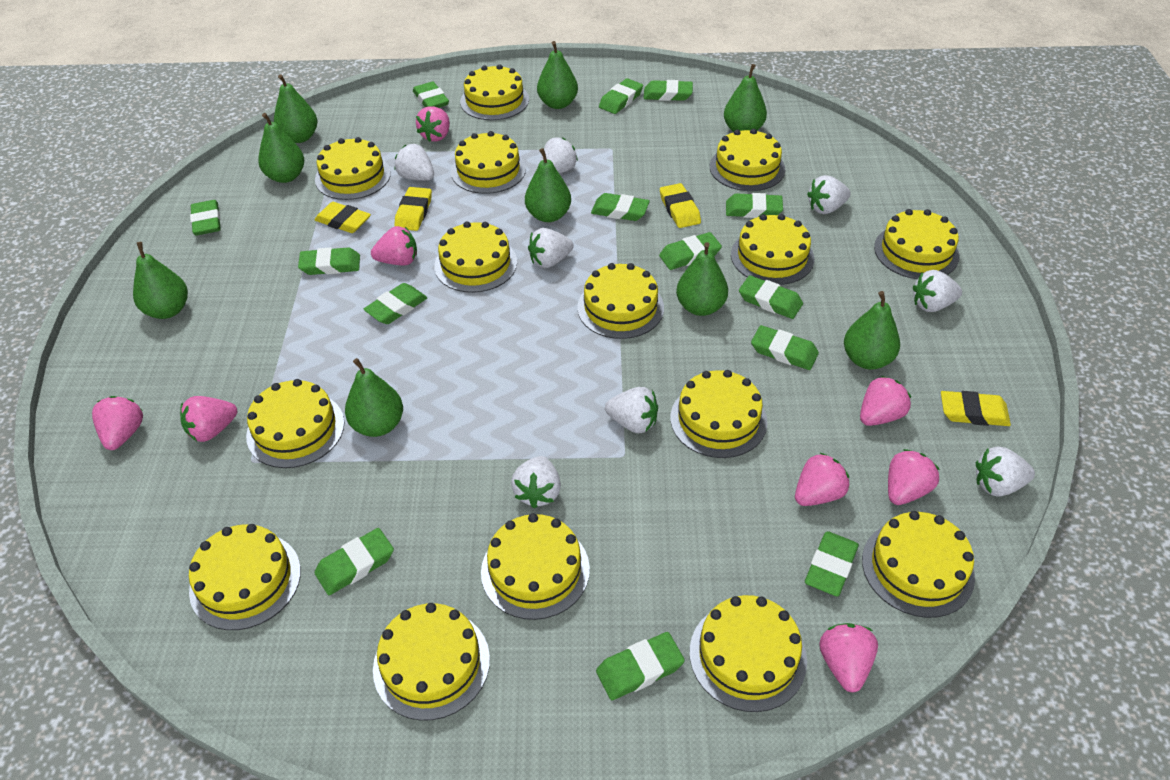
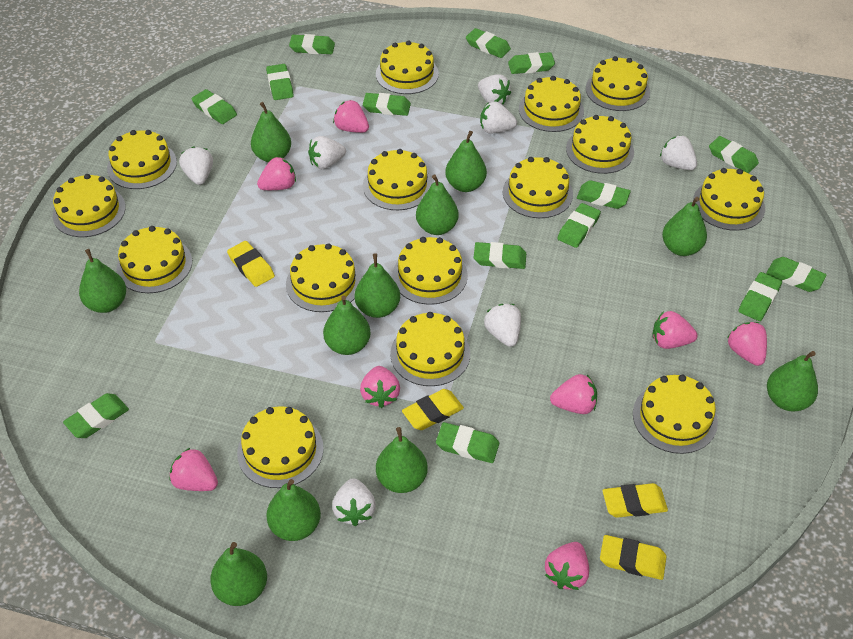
green pear: [133,242,188,319] [258,113,304,183] [274,74,317,143] [345,358,403,437] [525,148,571,222] [537,41,578,109] [676,242,728,316] [724,64,767,132] [844,291,900,370] = 9 -> [79,249,126,313] [210,542,267,606] [251,102,291,162] [266,479,321,541] [323,295,371,355] [355,253,400,318] [376,427,428,493] [416,175,459,235] [445,131,487,192] [662,197,707,256] [767,351,818,412] = 11
white strawberry: [395,144,434,181] [511,456,561,508] [528,228,574,268] [540,137,578,174] [605,387,658,433] [807,175,851,214] [913,270,962,312] [976,447,1035,497] = 8 -> [179,147,213,185] [308,136,346,169] [332,478,376,526] [478,74,511,105] [480,101,517,134] [484,304,521,347] [660,135,697,170] = 7

